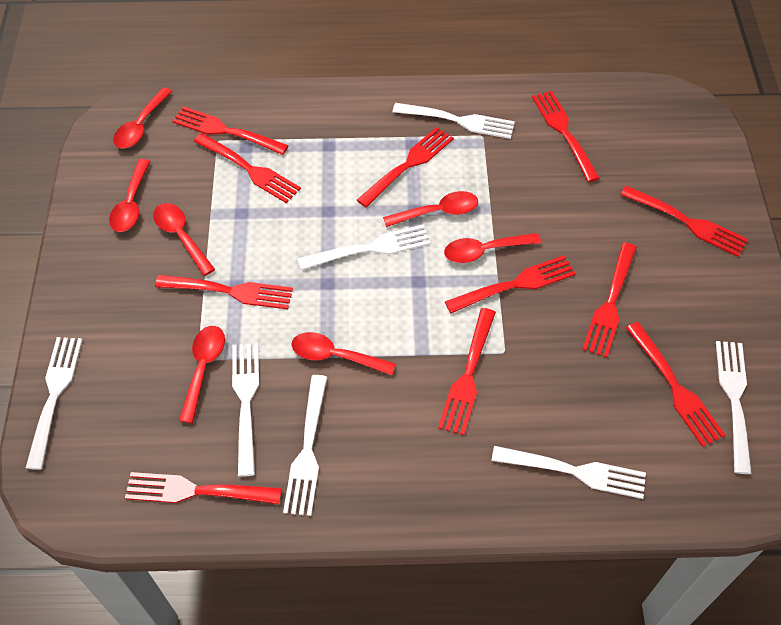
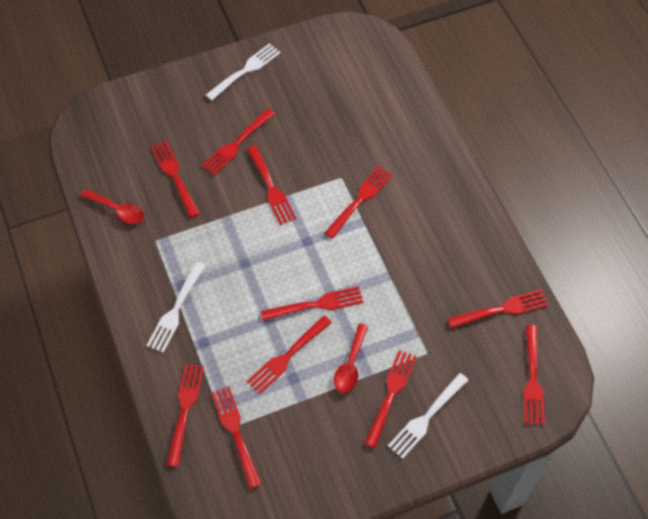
red spoon: [109,159,150,232] [113,87,173,149] [153,203,215,276] [179,326,225,423] [291,332,396,375] [383,191,478,227] [444,233,541,263] = 7 -> [80,189,144,224] [334,323,368,393] = 2
white fork: [26,337,83,470] [232,343,259,477] [283,375,327,516] [298,224,431,270] [393,103,515,139] [491,446,646,499] [716,341,752,474] = 7 -> [146,262,205,353] [206,43,281,101] [388,373,468,459] = 3

